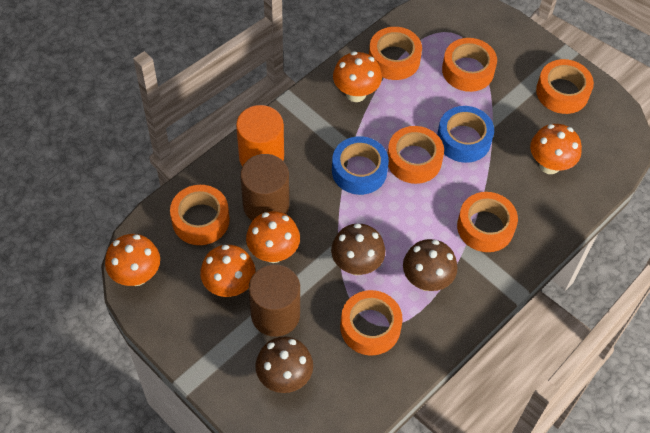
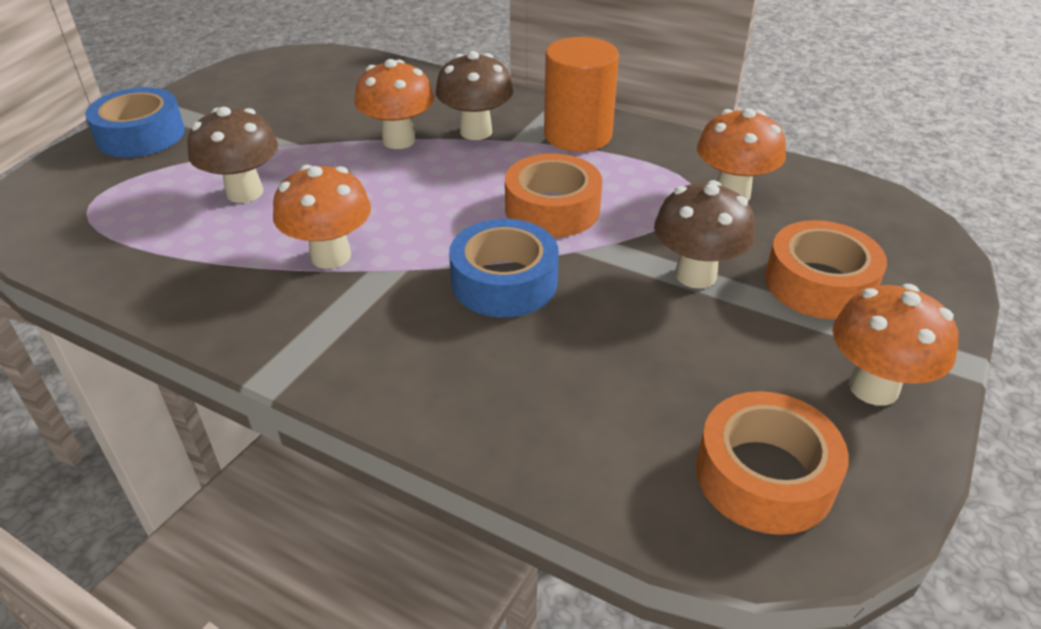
brown cylinder: [240,154,289,221] [249,264,300,337] = 2 -> none = 0
orange mushroom: [105,234,160,286] [200,245,256,297] [246,211,300,263] [333,51,382,102] [530,124,582,174] = 5 -> [273,165,371,269] [354,59,434,149] [697,108,786,201] [832,284,958,406] = 4
orange tape: [170,185,230,245] [340,290,403,355] [369,27,422,80] [388,126,444,184] [442,38,497,92] [457,192,518,252] [536,59,594,114] = 7 -> [505,154,602,237] [696,391,849,535] [765,220,887,319] = 3

